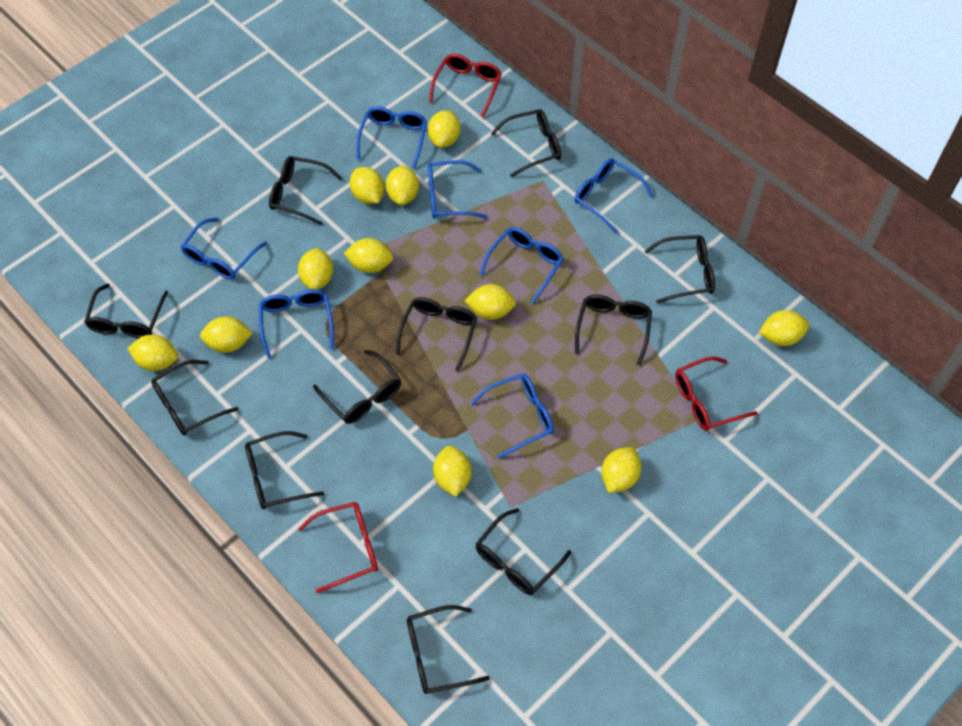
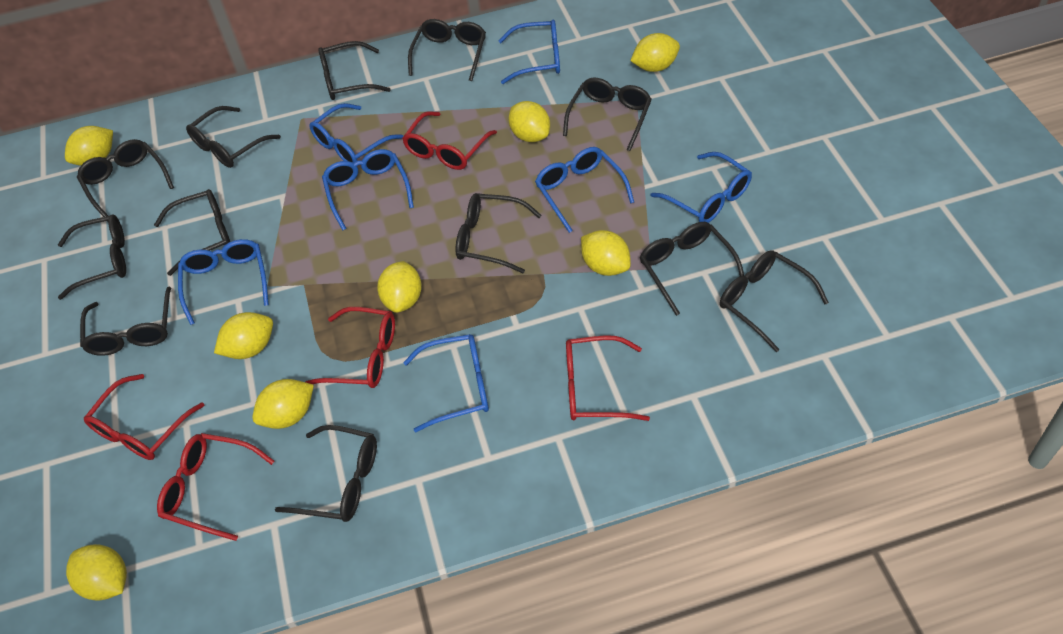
black glasses: [84,283,169,338] [151,360,239,435] [245,431,324,509] [269,156,342,225] [313,350,401,424] [396,297,477,372] [407,605,490,694] [476,508,571,595] [491,109,561,177] [575,295,652,366] [645,235,715,303] = 11 -> [58,214,126,300] [77,139,174,217] [80,286,171,356] [154,189,230,276] [186,106,281,168] [275,425,377,522] [318,41,391,100] [408,19,486,81] [455,193,542,274] [563,77,652,151] [639,222,744,316] [720,250,829,352] = 12
red glasses: [298,502,378,593] [429,54,502,118] [675,357,758,431] = 3 -> [84,374,204,460] [157,433,274,541] [305,307,395,388] [402,111,497,170] [566,336,650,421] = 5
yellow lemon: [127,335,178,371] [200,317,252,353] [298,248,333,290] [344,238,393,273] [350,167,384,204] [385,166,419,205] [428,110,460,148] [433,446,471,497] [465,284,516,320] [601,447,641,493] [759,310,809,346] = 11 -> [65,126,113,166] [66,544,127,601] [214,312,273,359] [252,379,314,429] [377,261,422,313] [508,101,550,142] [581,230,631,276] [630,33,680,72] = 8

